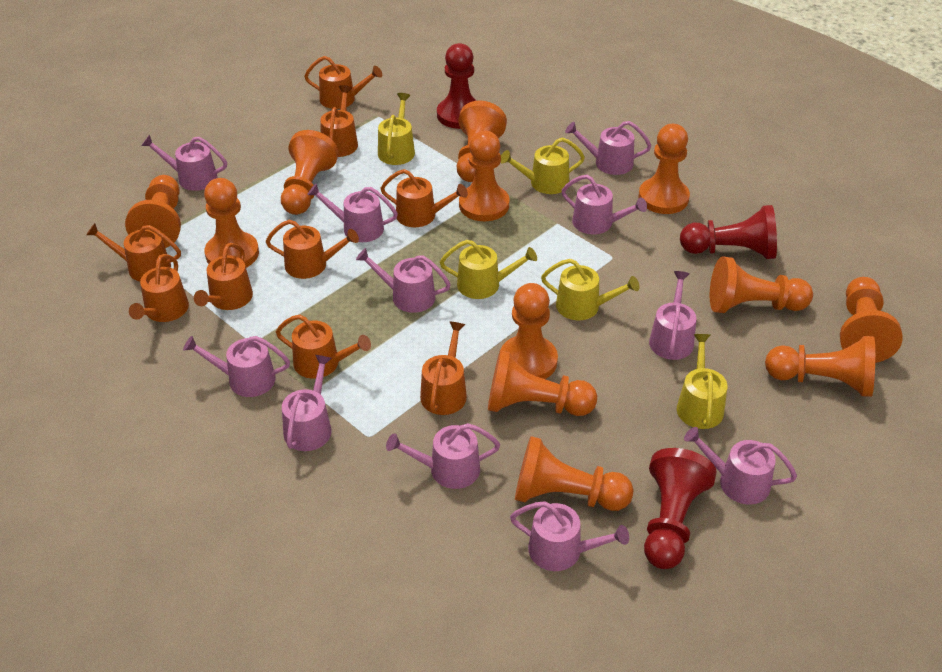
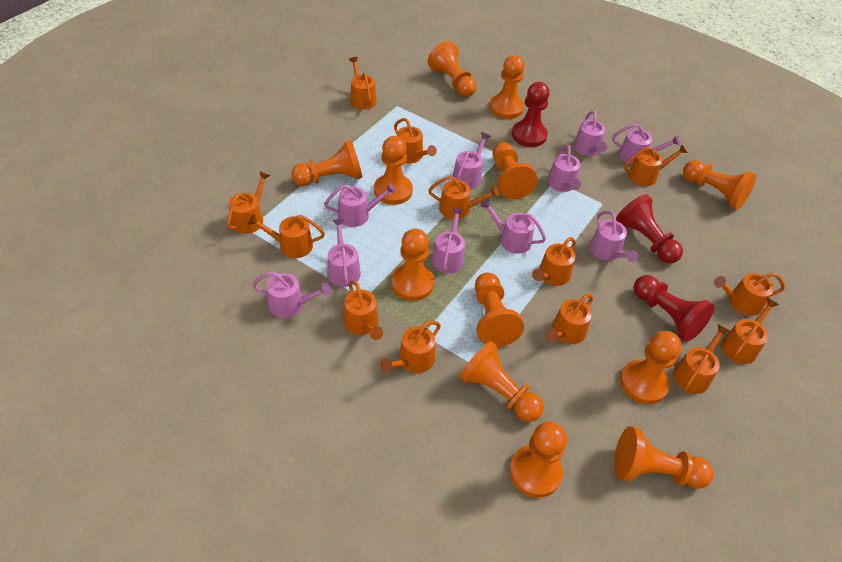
orange watering can: [86,223,181,281] [129,254,189,322] [194,243,253,310] [266,220,359,279] [276,315,371,379] [304,56,382,109] [320,85,358,157] [380,169,468,227] [420,321,467,415] = 9 -> [227,171,270,234] [248,214,325,258] [343,281,383,340] [349,57,377,110] [380,321,441,373] [394,118,437,163] [428,176,500,219] [532,237,576,286] [545,294,593,344] [623,144,687,186] [673,324,730,394] [714,273,785,316] [721,298,779,364] = 13
pink watering can: [141,135,227,191] [183,336,290,397] [282,355,332,451] [307,183,398,242] [356,248,451,313] [386,423,500,489] [510,501,629,571] [561,175,647,235] [565,121,651,175] [649,271,696,360] [684,427,797,504] = 11 -> [252,271,331,318] [324,183,396,227] [327,219,361,287] [432,207,465,273] [453,132,491,189] [481,199,546,254] [547,145,581,192] [573,111,607,156] [590,211,638,262] [612,124,680,165] = 10
yellow watering can: [378,93,415,165] [440,240,537,299] [501,137,585,194] [541,259,639,320] [677,334,727,429] = 5 -> none = 0

